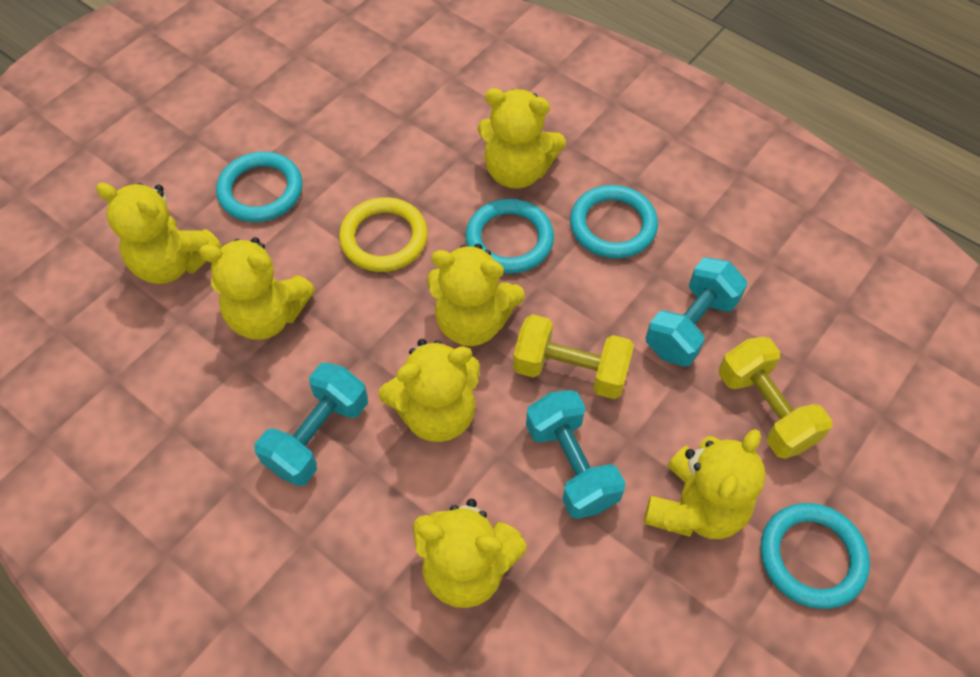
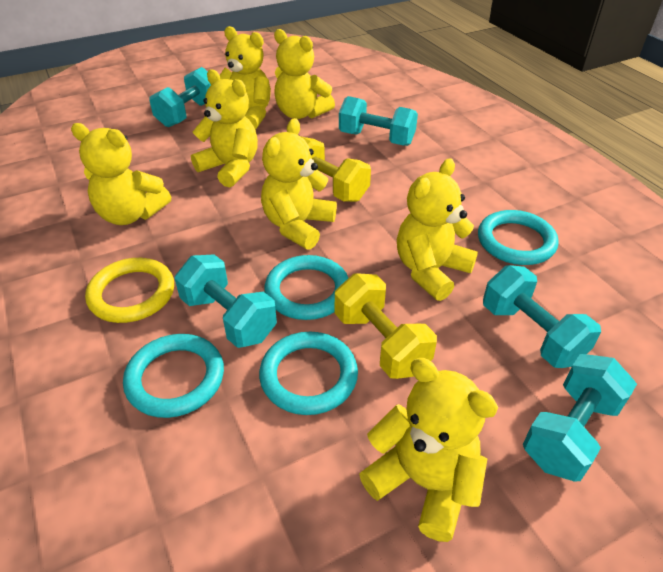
turquoise dumbbell: [255,362,368,486] [526,390,626,519] [646,258,747,366] = 3 -> [149,67,211,127] [174,254,277,348] [339,96,418,146] [483,265,601,368] [523,354,637,482] = 5

